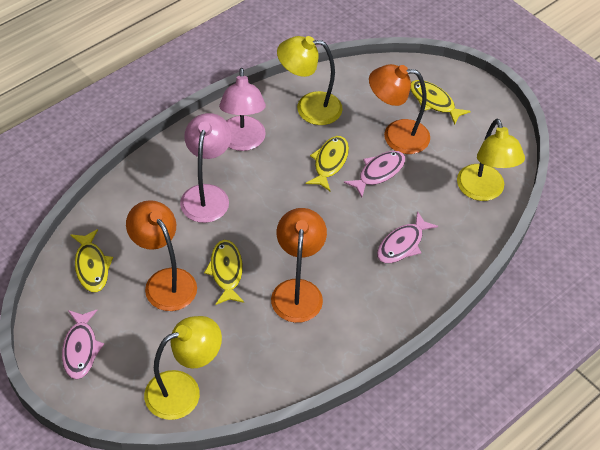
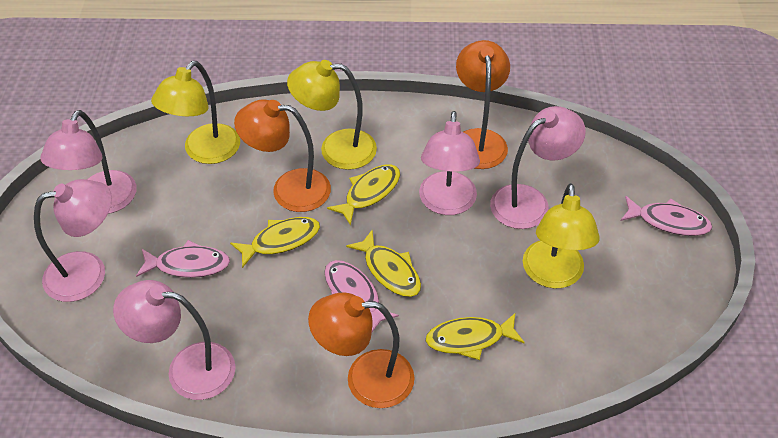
pink lamp: [180,113,232,223] [219,68,266,151] = 2 -> [34,179,112,302] [40,110,137,214] [113,280,236,400] [419,111,480,215] [490,106,586,229] = 5

